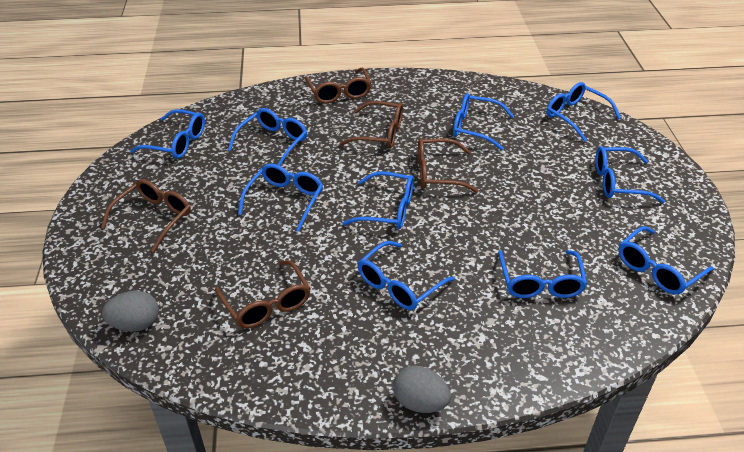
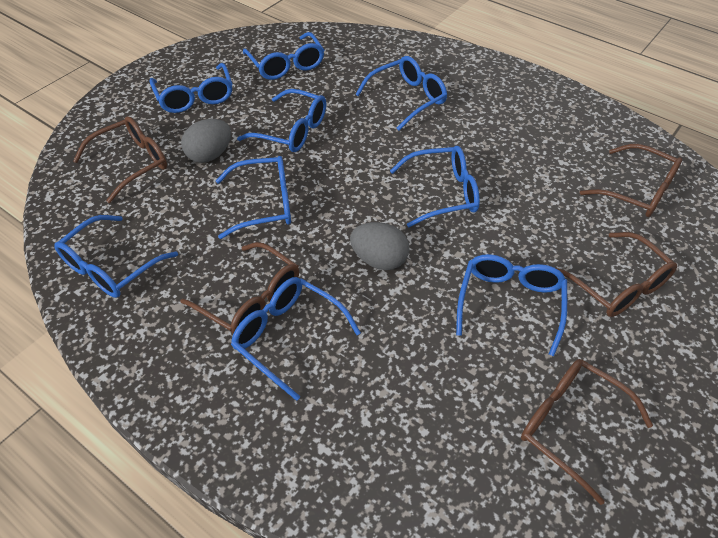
blue glasses: [130,109,205,159] [228,108,307,166] [238,163,323,231] [342,171,414,229] [358,241,455,310] [453,93,514,151] [498,250,587,298] [546,82,621,142] [595,146,665,203] [618,226,714,294] = 10 -> [54,215,178,298] [149,63,232,113] [216,156,291,239] [231,277,361,401] [237,89,326,152] [243,32,324,80] [355,56,447,130] [390,146,480,227] [456,254,567,356] = 9

